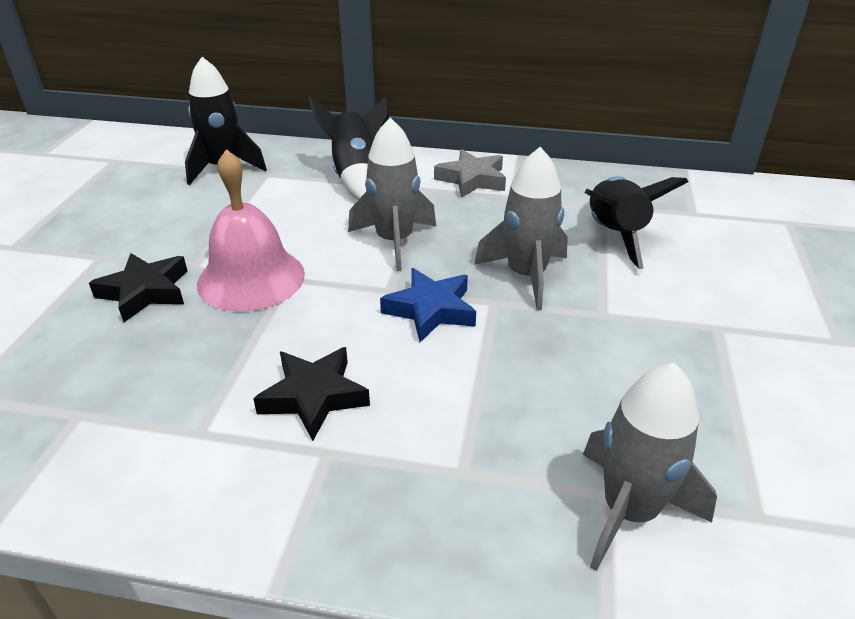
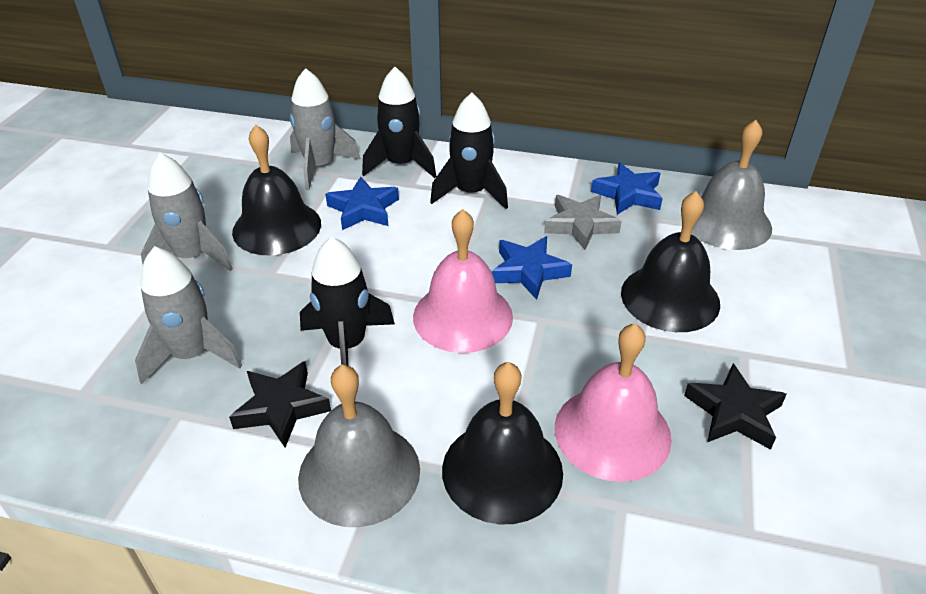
black bell: none = 0 -> [232,125,321,256] [442,362,563,525] [621,191,720,332] = 3
blue star: [380,268,476,342] = 1 -> [325,176,399,230] [492,236,572,300] [591,163,663,215] = 3
grey bell: none = 0 -> [298,364,420,527] [691,120,772,250] = 2
pink bell: [197,149,305,312] = 1 -> [413,209,513,353] [555,323,672,482] = 2

